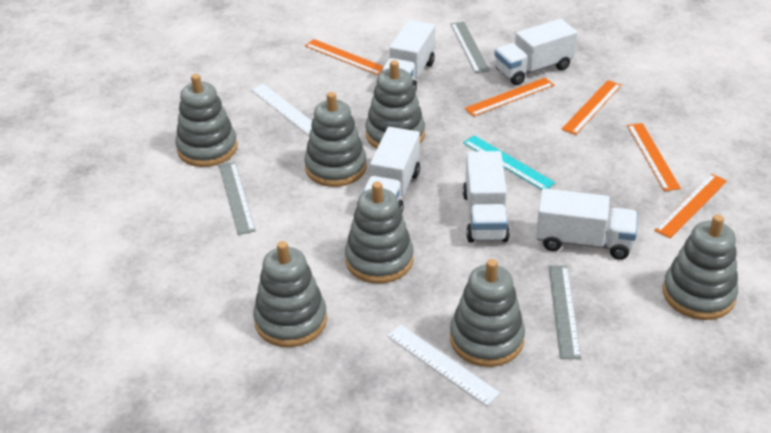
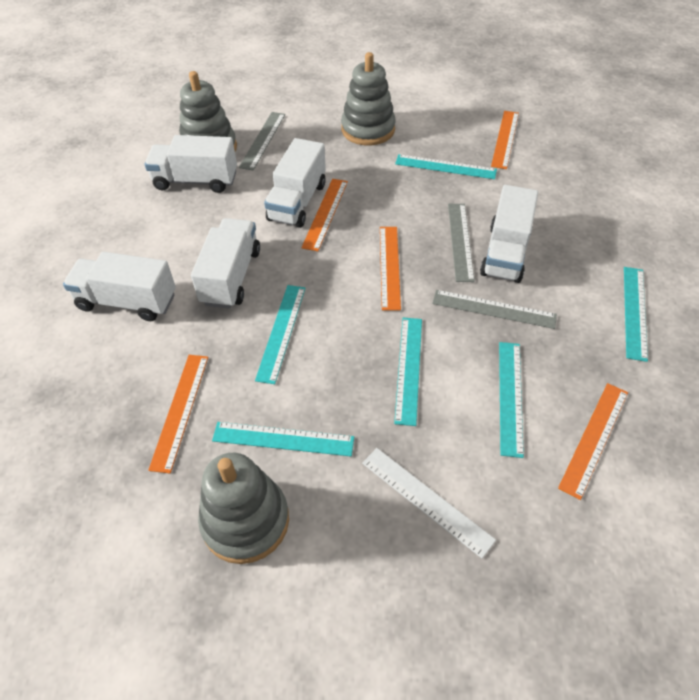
grey stacking toy: [175,74,237,167] [253,241,327,347] [304,92,367,187] [345,181,414,284] [365,60,425,149] [450,259,525,367] [663,215,738,320] = 7 -> [179,71,237,151] [198,453,289,564] [341,52,396,145] = 3
turquoise ruler: [463,135,555,190] = 1 -> [212,422,354,456] [255,285,305,384] [394,318,422,426] [395,154,497,179] [499,342,524,458] [624,267,648,362] = 6
white ruler: [251,84,312,135] [387,325,500,406] = 2 -> [362,448,496,558] = 1

